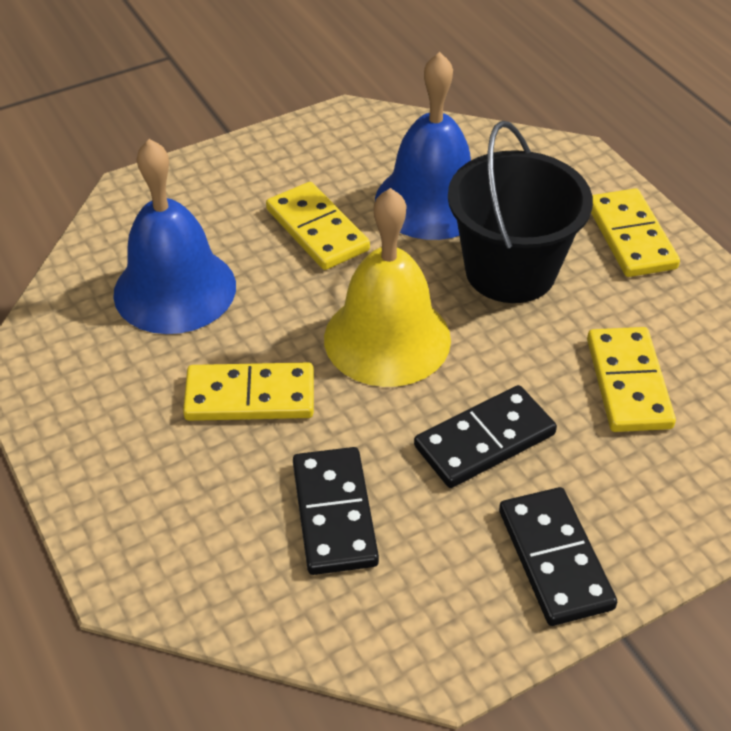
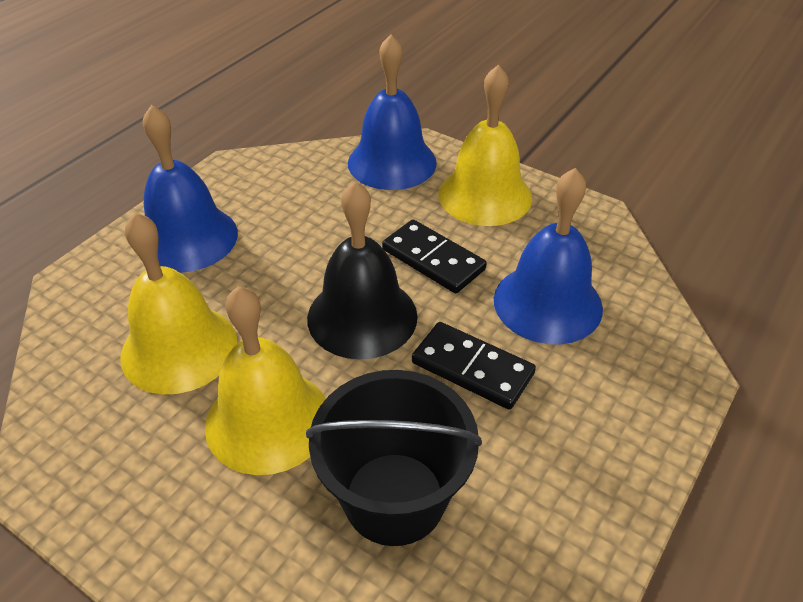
black bell: none = 0 -> [307,181,418,360] = 1
black domino: [293,447,379,575] [414,385,557,488] [499,487,617,626] = 3 -> [382,219,487,294] [412,322,536,410] = 2
blue bell: [113,139,236,334] [375,52,471,240] = 2 -> [143,105,238,273] [348,34,437,190] [494,168,603,345] = 3
yellow bell: [324,188,451,387] = 1 -> [120,213,237,395] [205,286,326,475] [438,65,532,226] = 3
yellow domino: [183,362,314,421] [266,182,370,270] [587,327,676,432] [591,188,680,277] = 4 -> none = 0

